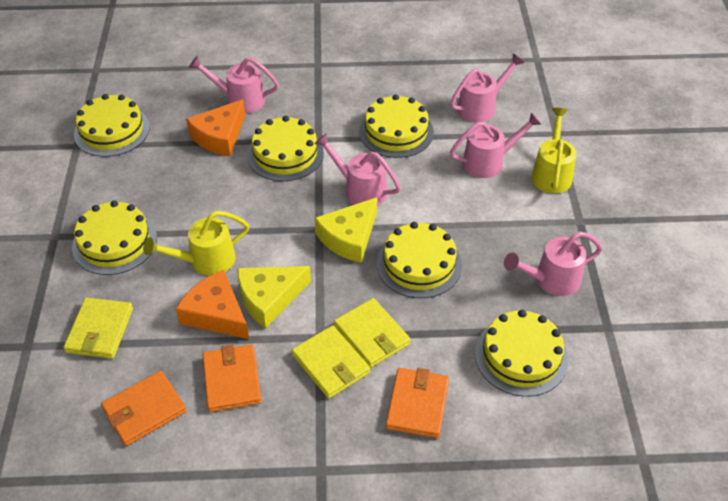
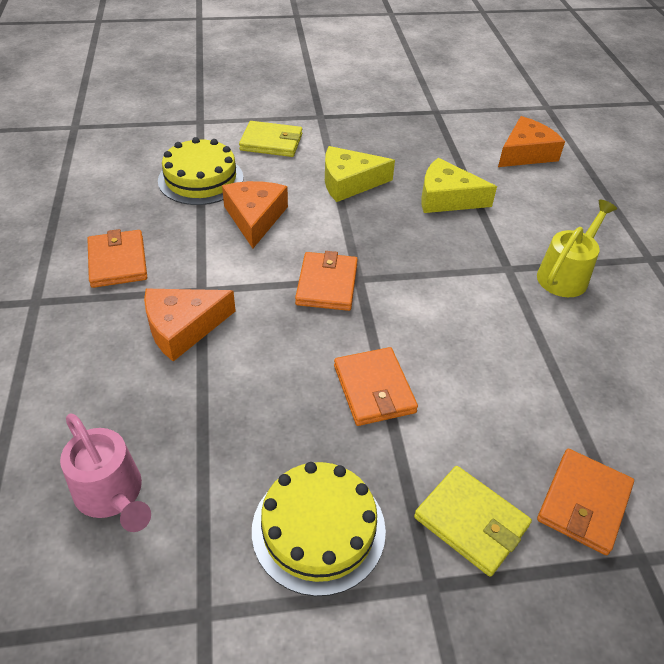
orange cheese: [176,270,249,339] [186,99,245,156] = 2 -> [144,289,236,361] [222,181,288,249] [498,116,565,167] = 3
orange wallet: [101,371,187,446] [202,344,262,412] [386,368,449,438] = 3 -> [88,229,147,288] [295,251,358,311] [334,347,418,426] [537,449,634,555] = 4
pink watering can: [189,56,279,113] [314,133,401,206] [450,53,525,123] [450,112,541,178] [504,232,603,296] = 5 -> [60,413,151,532] = 1
yellow cake: [72,200,157,275] [74,94,150,157] [247,116,324,181] [359,94,434,158] [377,222,462,298] [475,310,568,397] = 6 -> [158,137,243,205] [252,462,386,596] = 2
yellow wallet: [63,297,133,359] [292,325,370,398] [334,298,411,368] = 3 -> [239,121,302,157] [414,466,532,577] = 2
yellow watering can: [143,211,249,276] [531,108,577,193] = 2 -> [537,200,617,297] = 1

